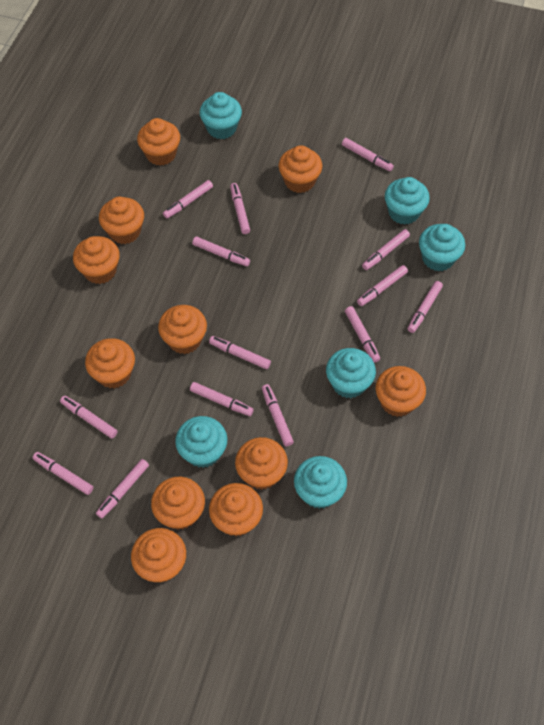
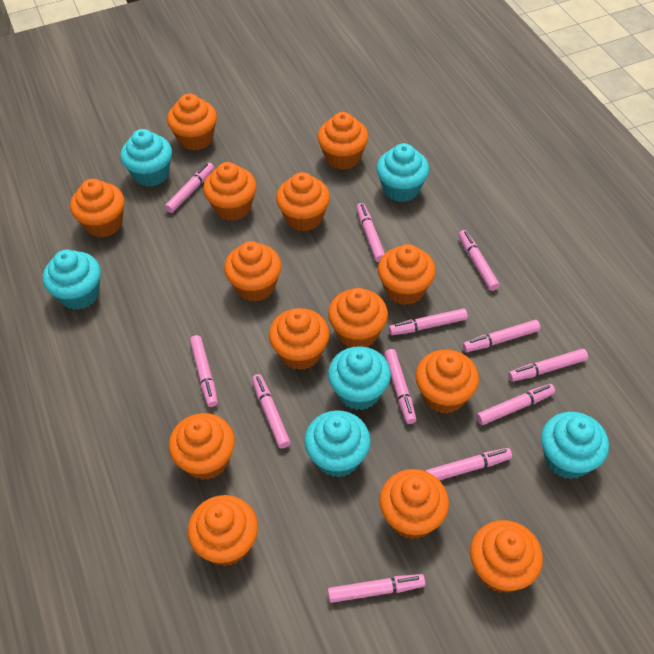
orange cupcake: [73,236,120,284] [85,338,135,388] [99,196,144,244] [131,528,186,582] [137,118,180,165] [151,477,205,530] [158,305,207,354] [209,483,263,536] [235,437,288,490] [279,145,322,193] [376,366,426,417] = 11 -> [70,179,124,237] [167,93,217,150] [169,413,235,480] [188,495,258,566] [203,162,257,221] [224,241,282,302] [269,308,330,370] [276,172,330,231] [317,112,368,170] [328,288,388,347] [378,244,436,305] [379,469,449,539] [415,350,479,414] [470,520,543,593] = 14
pink marker: [33,452,93,495] [60,396,118,439] [96,459,149,518] [163,180,213,219] [190,382,254,416] [192,236,250,267] [209,336,271,369] [230,183,250,234] [262,384,294,446] [342,138,394,171] [345,306,380,363] [357,265,408,306] [362,229,410,270] [407,281,443,333] = 14 -> [165,163,214,213] [190,335,218,407] [252,374,291,449] [328,574,425,603] [356,203,385,262] [384,349,417,424] [389,308,468,335] [426,448,512,480] [459,230,500,291] [463,320,540,352] [476,384,555,425] [508,349,588,382] = 12

